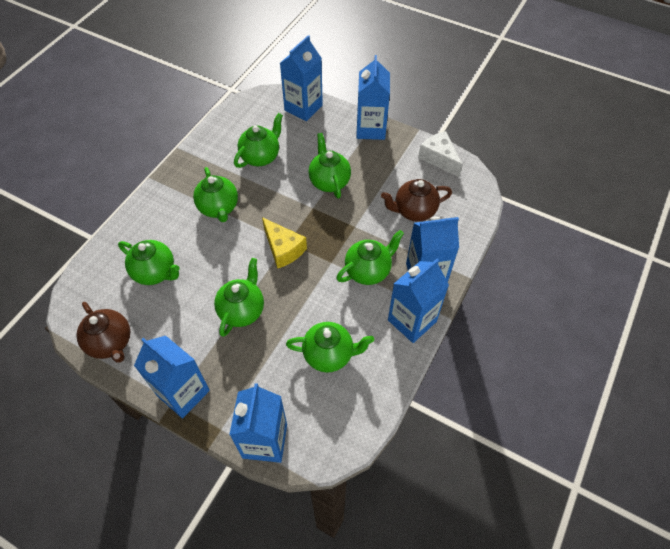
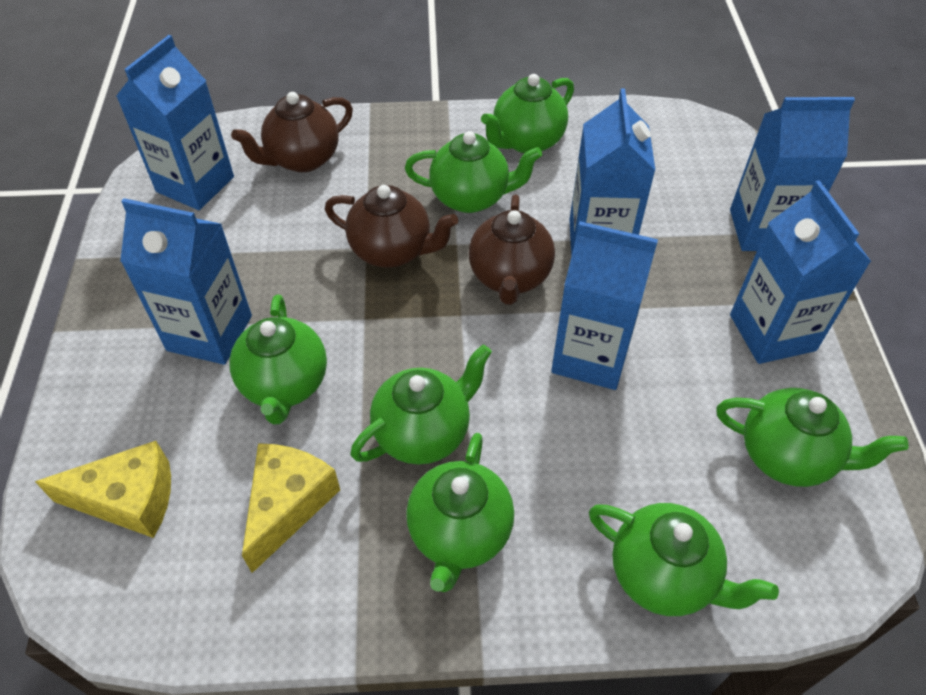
brown teapot: [76,302,130,363] [381,179,452,222] = 2 -> [231,92,353,172] [325,185,458,268] [469,195,555,305] = 3
white cheese: [418,131,463,177] = 1 -> none = 0
yellow cheese: [262,217,307,269] = 1 -> [35,441,171,538] [242,443,340,573] = 2

